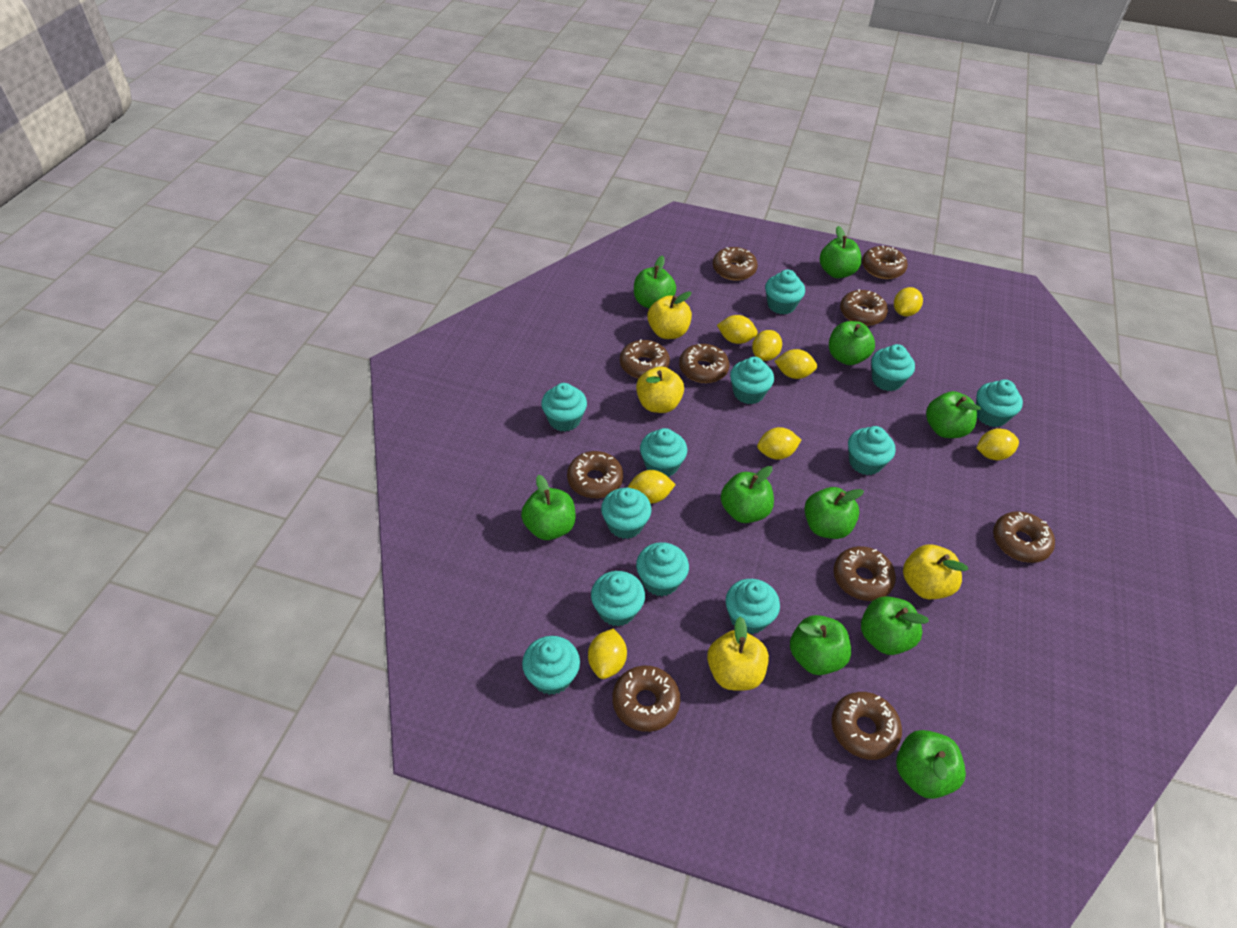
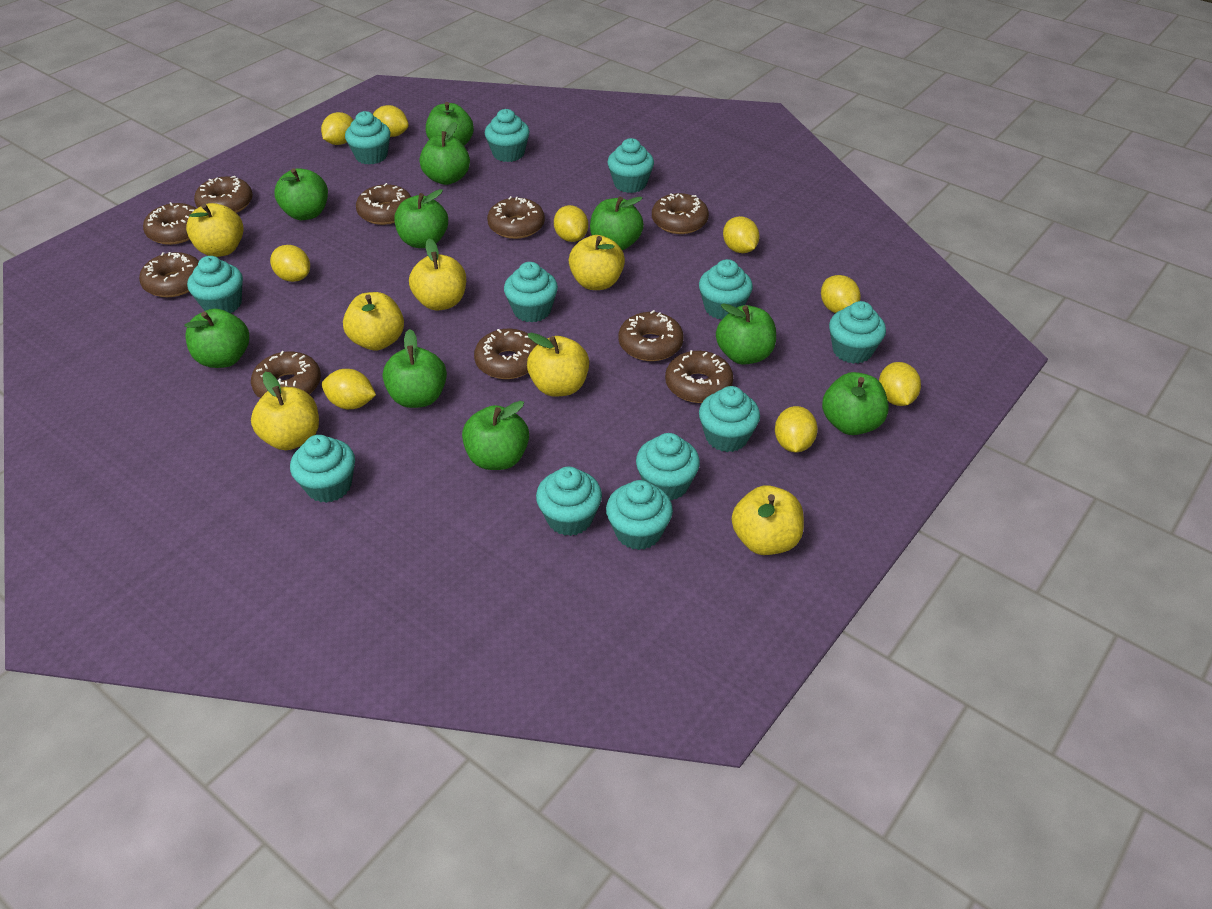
yellow apple: [636,366,684,413] [647,291,692,339] [707,617,769,691] [903,545,968,599] = 4 -> [186,203,244,257] [251,372,319,450] [343,292,404,351] [409,238,466,311] [527,333,589,397] [569,235,625,290] [732,485,804,555] = 7
yellow lemon: [588,628,627,679] [628,470,676,504] [717,315,758,344] [752,330,782,361] [757,427,801,460] [775,349,817,379] [894,287,923,316] [977,428,1019,460] = 8 -> [270,245,310,282] [321,112,353,145] [322,369,376,409] [373,105,409,137] [554,205,588,242] [723,216,760,253] [775,406,818,452] [821,275,861,313] [879,362,921,406] = 9

